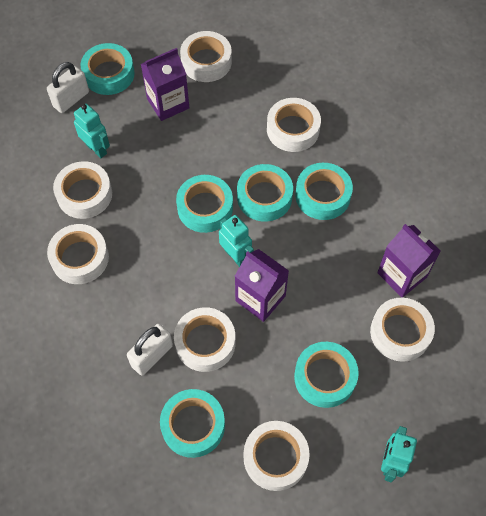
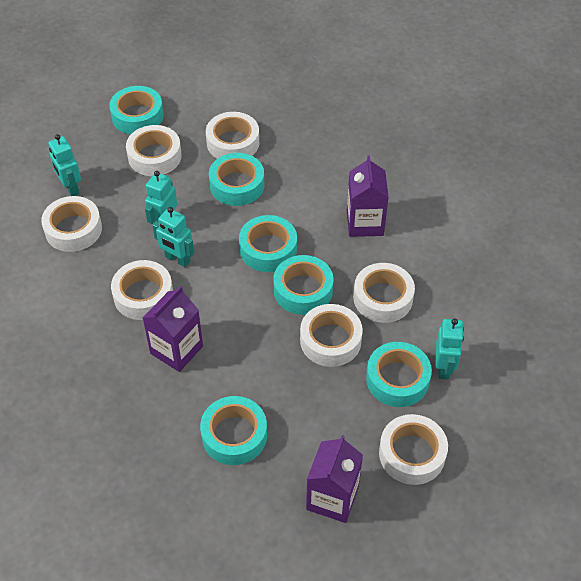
turquoise robot: [74,104,110,158] [219,215,254,267] [381,426,417,482] = 3 -> [48,134,81,196] [145,171,177,224] [152,207,194,267] [436,318,464,380] = 4
white padlock: [47,62,89,113] [127,324,173,376] = 2 -> none = 0

